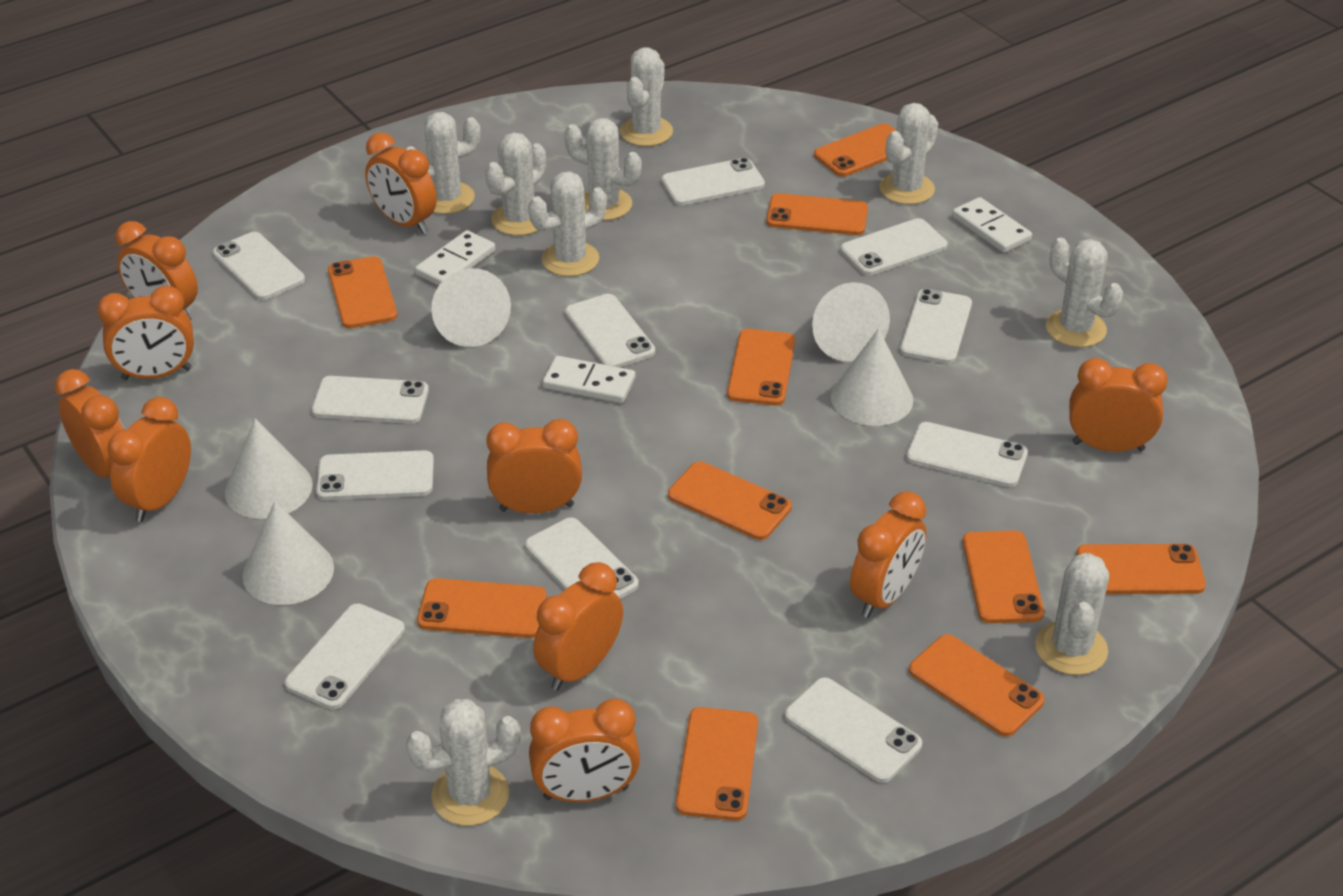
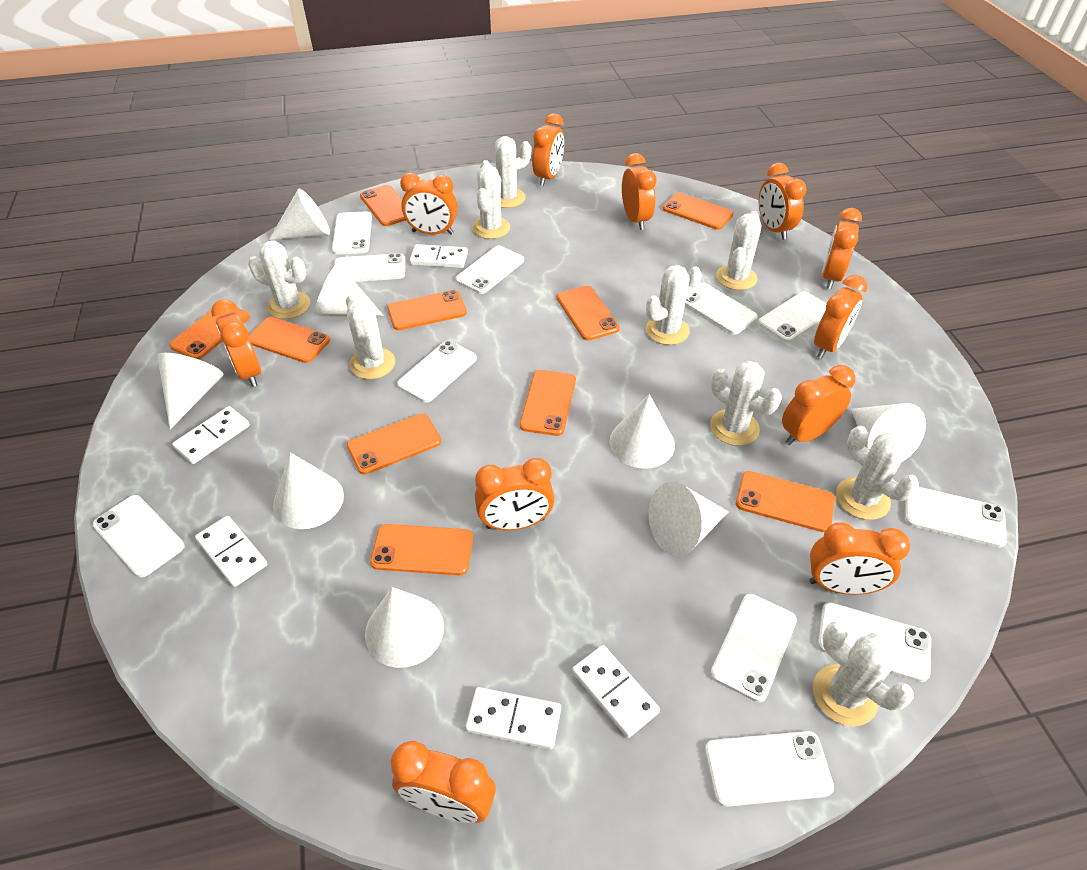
orange clock: [55,369,125,478] [97,285,194,380] [107,397,191,522] [116,221,198,320] [365,132,437,234] [487,419,582,513] [529,699,640,802] [533,562,623,691] [850,491,926,618] [1069,358,1168,452] = 10 -> [211,299,261,387] [391,741,496,823] [400,173,458,235] [475,458,555,530] [532,114,564,186] [622,153,657,230] [759,163,807,240] [782,365,855,445] [809,522,910,595] [814,275,867,359] [822,208,862,289] = 11
white cone: [225,418,313,519] [242,501,334,605] [431,268,511,347] [812,282,890,362] [831,329,913,426] = 5 -> [157,353,224,430] [269,189,330,240] [273,452,344,529] [314,262,384,316] [365,587,444,668] [609,394,675,469] [649,482,729,556] [851,403,926,462] = 8
white domino: [415,230,495,286] [543,356,635,403] [952,197,1032,253] = 3 -> [172,406,250,464] [195,516,267,587] [410,244,468,268] [465,687,561,749] [572,645,660,738] = 5

